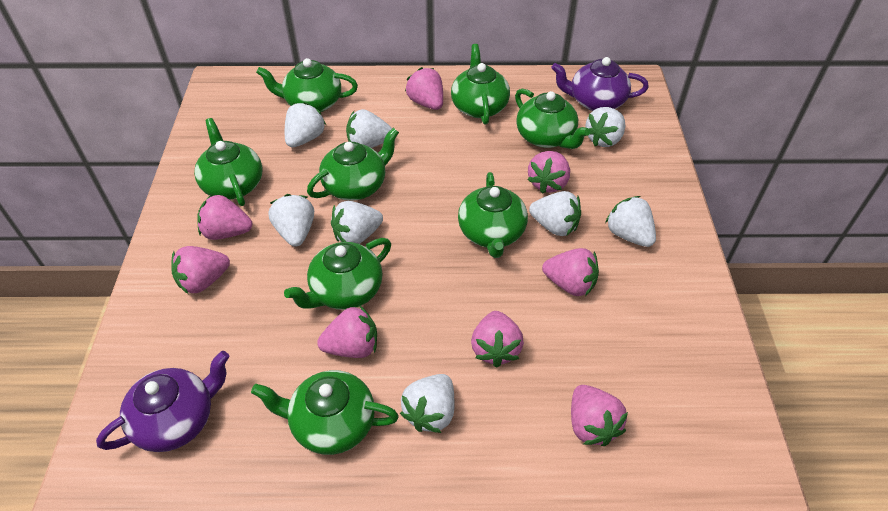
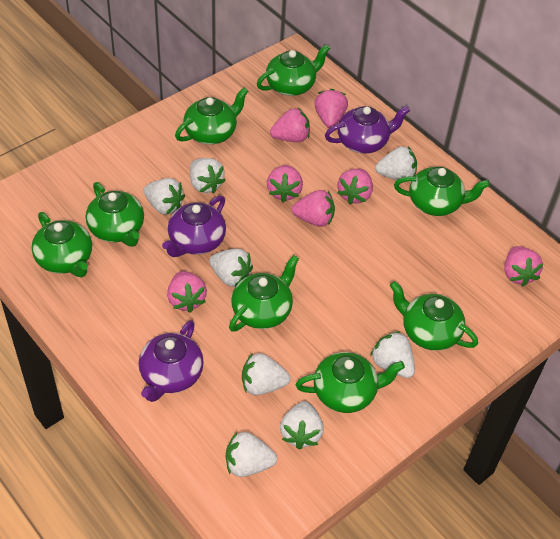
pink strawberry: [171,246,230,294] [197,195,252,240] [317,306,377,358] [405,67,443,110] [471,311,524,368] [528,151,570,194] [542,248,599,296] [571,385,628,446] = 8 -> [167,271,207,313] [267,165,303,203] [270,108,310,142] [292,190,335,227] [314,89,348,128] [337,168,373,204] [505,246,543,286] = 7
purple teapot: [96,351,229,452] [551,57,649,111] = 2 -> [139,320,204,402] [162,196,226,257] [325,106,410,154] = 3

